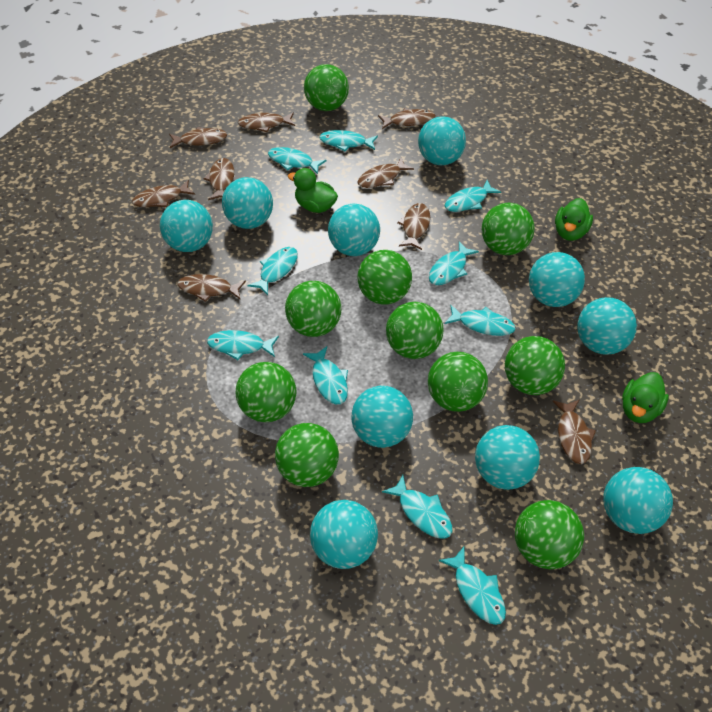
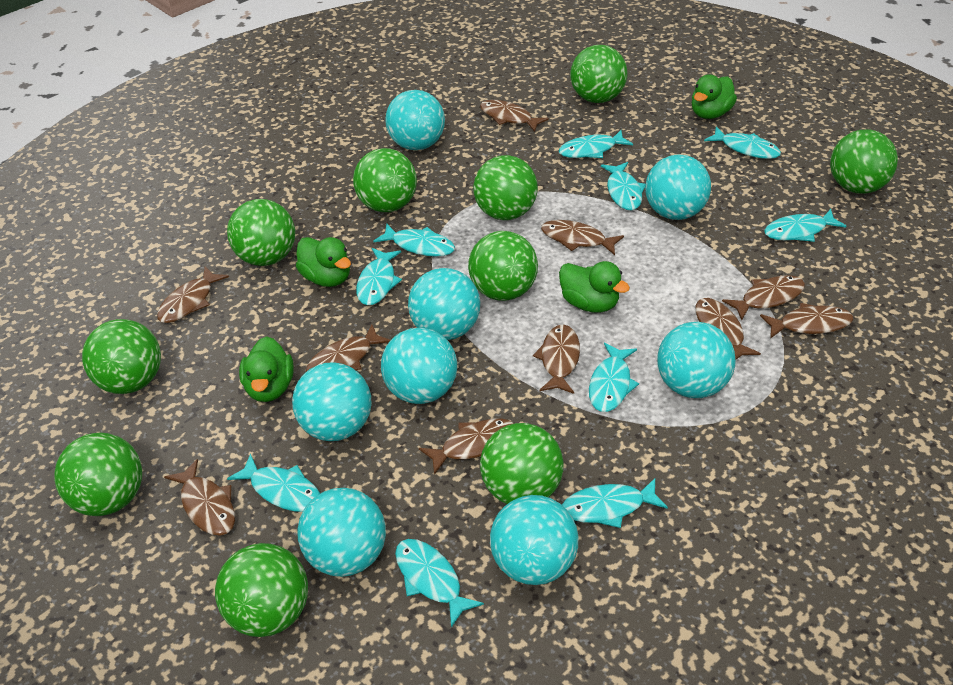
brown fish: [132,180,195,207] [169,127,227,148] [177,274,246,302] [204,158,234,200] [238,112,295,132] [357,158,414,188] [378,108,435,129] [397,203,430,250] [552,400,596,464] = 9 -> [157,267,229,323] [164,459,235,535] [306,324,390,372] [419,418,514,475] [480,100,549,132] [533,324,580,394] [541,220,624,255] [695,298,761,359] [722,275,805,320] [760,303,853,339] = 10
green duck: [288,168,338,213] [555,198,593,241] [622,372,669,423] = 3 -> [239,336,294,402] [296,237,351,287] [559,261,630,313] [692,74,737,119] = 4
turquoise ball: [160,200,213,252] [222,177,273,229] [310,500,378,569] [328,203,380,256] [352,386,413,448] [418,116,466,165] [475,425,540,490] [529,252,585,307] [577,297,637,355] [603,467,673,534] = 10 -> [292,362,372,441] [297,488,386,577] [381,328,457,404] [385,90,445,150] [408,268,480,340] [490,495,578,585] [645,154,711,220] [657,322,736,398] = 8

